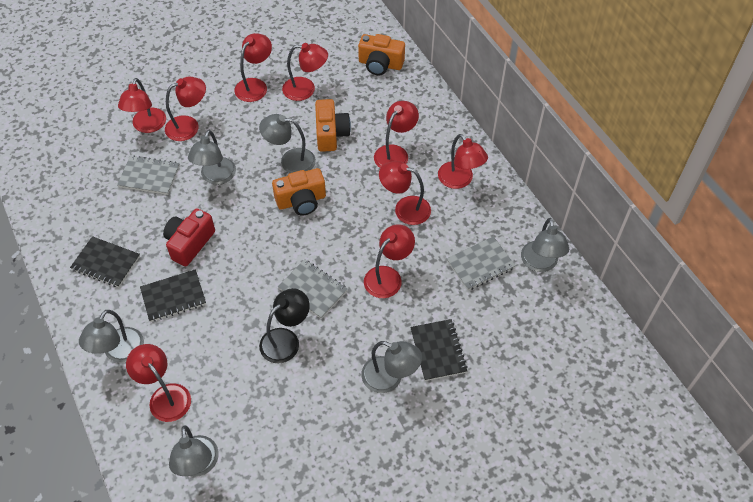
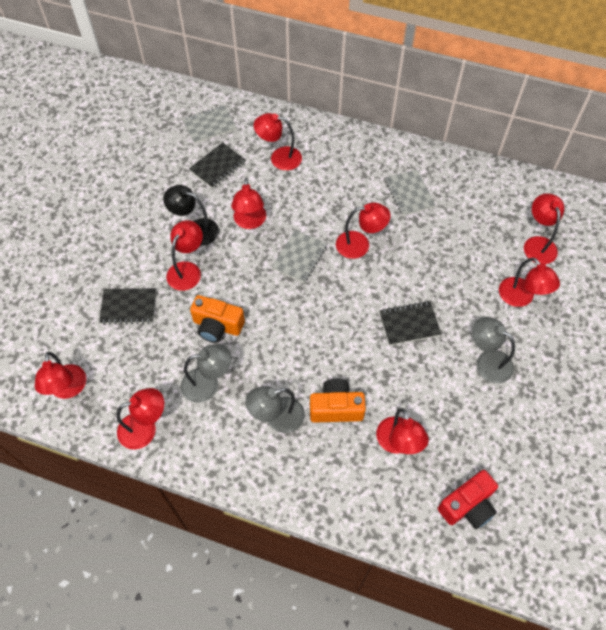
grey lamp: [79,310,144,363] [169,425,219,477] [188,130,236,185] [259,114,316,173] [361,341,422,393] [521,218,569,272] = 6 -> [181,344,231,403] [245,386,305,433] [472,317,515,383] = 3
orange camera: [272,168,326,215] [315,99,351,152] [358,34,405,76] = 3 -> [190,295,245,343] [310,379,366,423] = 2

